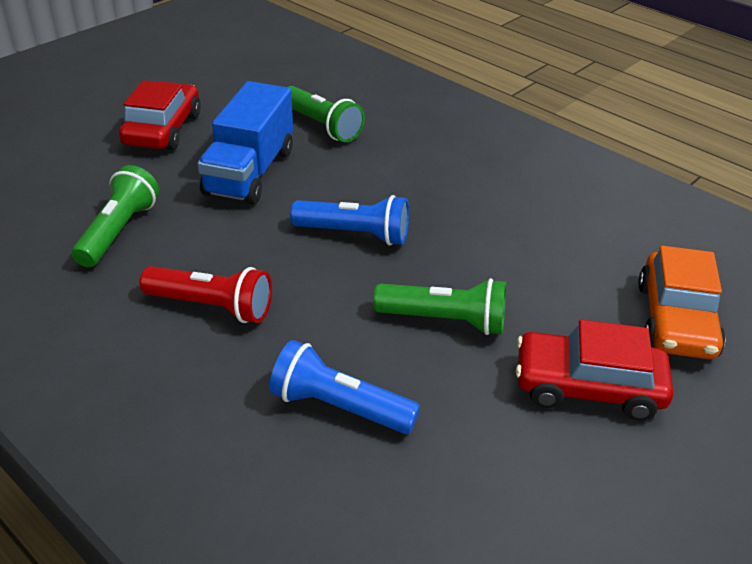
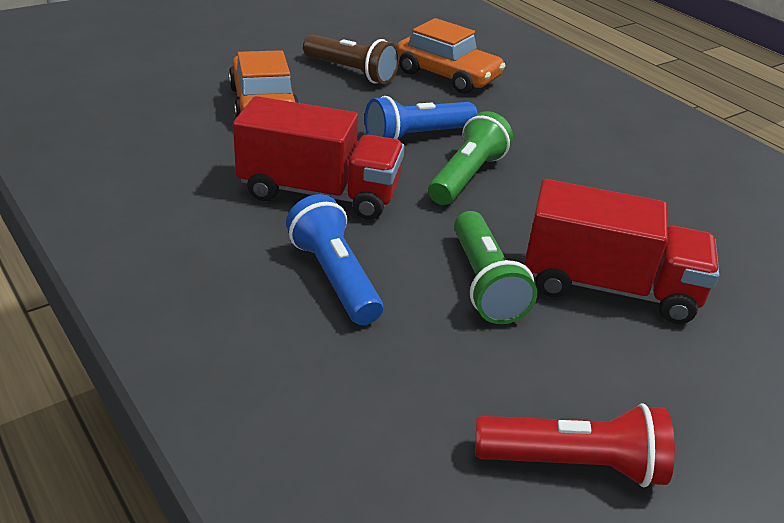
blue truck: [197,81,293,204] = 1 -> none = 0
brown flashlight: none = 0 -> [303,35,399,84] = 1
green flashlight: [72,165,159,267] [288,86,365,142] [373,278,506,335] = 3 -> [428,111,513,205] [454,211,537,324] = 2
orange car: [638,246,725,359] = 1 -> [229,50,299,118] [397,18,506,94] = 2
red car: [119,80,201,150] [516,320,674,421] = 2 -> none = 0
red truck: none = 0 -> [233,96,404,220] [524,179,719,324] = 2

